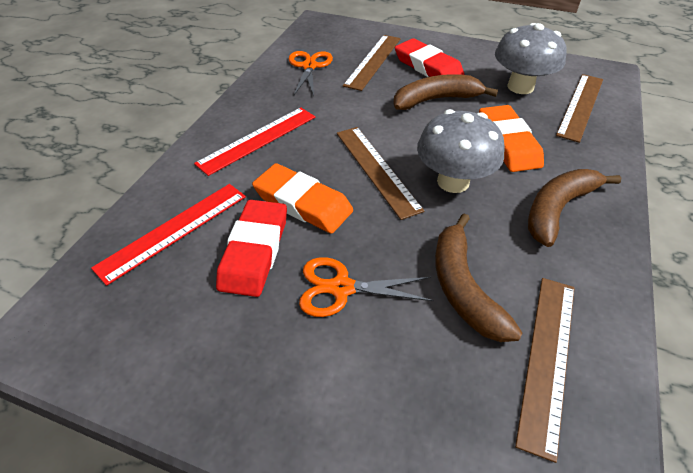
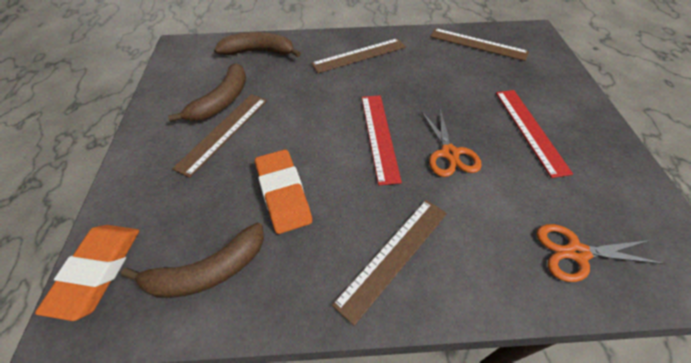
grey mushroom: [417,109,505,193] [495,23,567,94] = 2 -> none = 0
red eraser: [216,200,287,297] [395,38,465,77] = 2 -> none = 0

